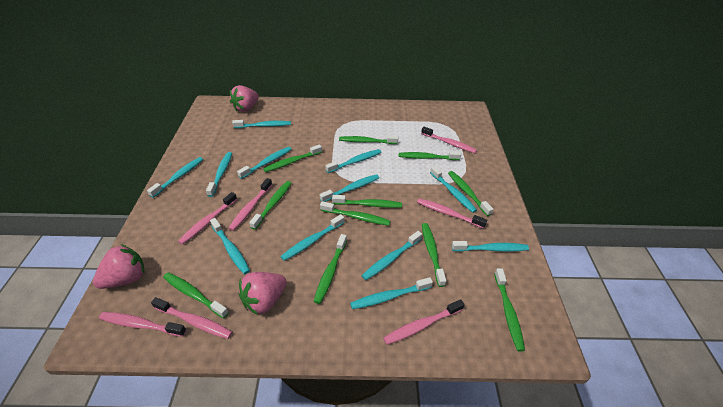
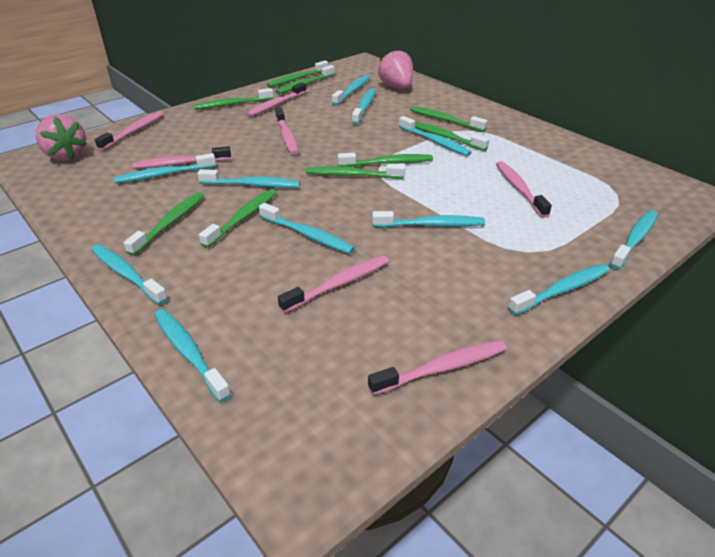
green toothbrush: [163,272,229,318] [249,181,292,230] [263,144,322,172] [313,234,347,304] [320,201,390,226] [332,195,402,208] [339,135,398,144] [399,151,461,160] [422,223,446,287] [448,171,493,216] [494,268,525,351] = 11 -> [124,192,204,256] [194,88,274,110] [199,189,277,248] [267,61,328,87] [276,65,335,94] [306,164,405,179] [337,153,433,167] [410,106,488,132] [415,122,489,151] = 9
pink strawberry: [93,244,144,289] [230,85,259,112] [239,272,287,315] = 3 -> [36,114,87,161] [378,49,413,89] = 2
turquoise toothbrush: [147,157,203,198] [206,152,232,197] [210,218,250,274] [232,120,291,128] [237,147,292,179] [280,214,345,261] [319,174,379,202] [325,149,381,173] [350,277,433,309] [362,231,422,280] [430,166,477,213] [452,241,529,252] = 12 -> [91,244,168,305] [114,153,216,183] [154,309,231,402] [197,169,300,188] [259,203,355,254] [332,75,370,106] [352,89,375,125] [372,211,485,228] [399,116,472,156] [508,264,610,315] [610,210,658,270] = 11

